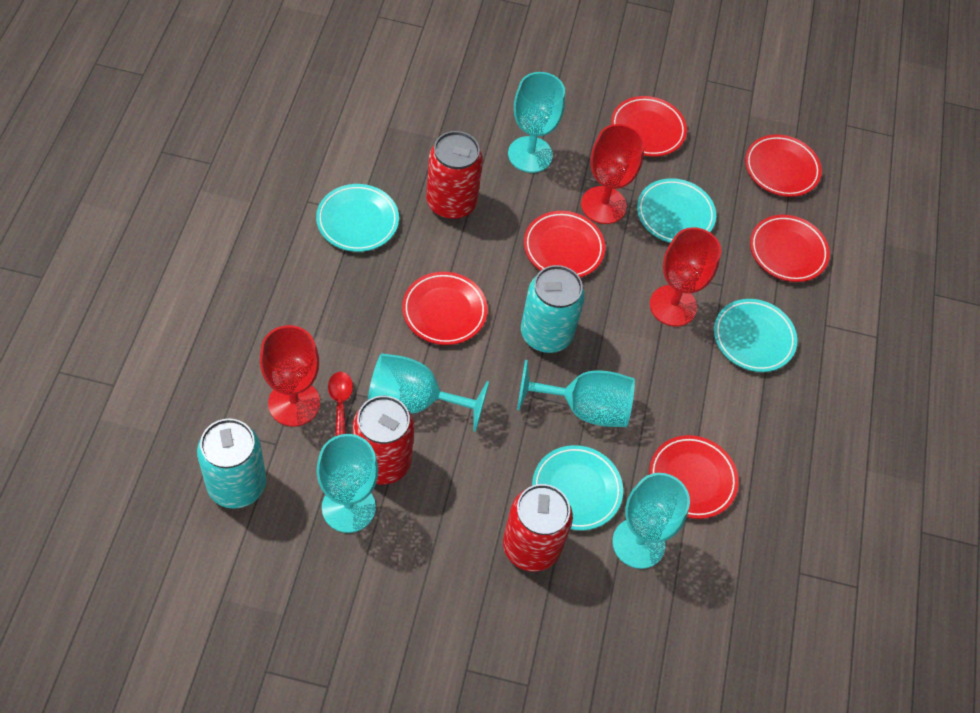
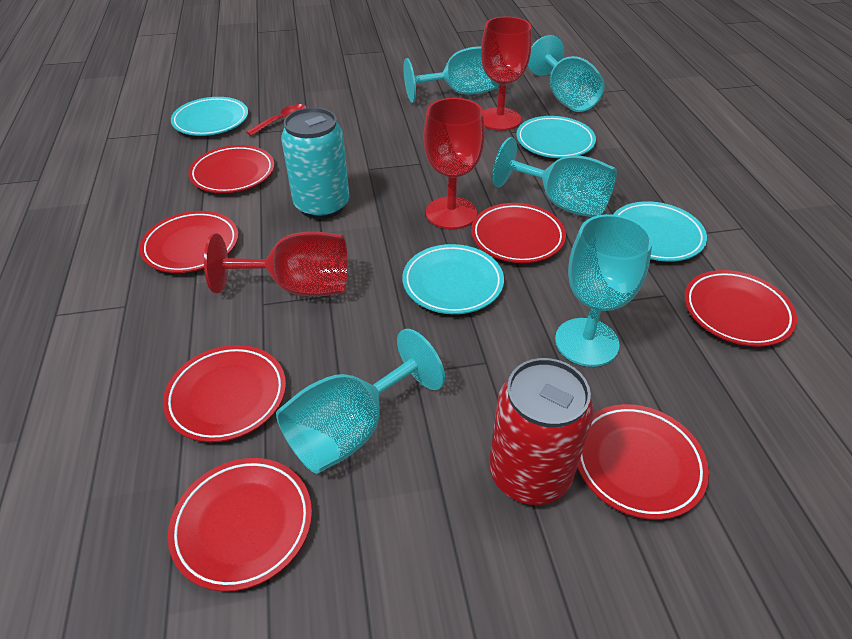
red can: [353,396,414,484] [426,131,483,220] [503,484,573,572] = 3 -> [489,358,594,505] = 1
red plate: [402,272,488,345] [524,211,605,278] [611,96,687,157] [649,435,739,519] [745,134,822,197] [750,215,830,282] = 6 -> [139,211,238,273] [163,345,286,442] [168,458,312,592] [188,145,274,193] [471,203,566,263] [577,404,709,520] [684,270,797,347] = 7
turquoise can: [197,419,266,509] [521,265,585,353] = 2 -> [281,107,349,220] = 1

